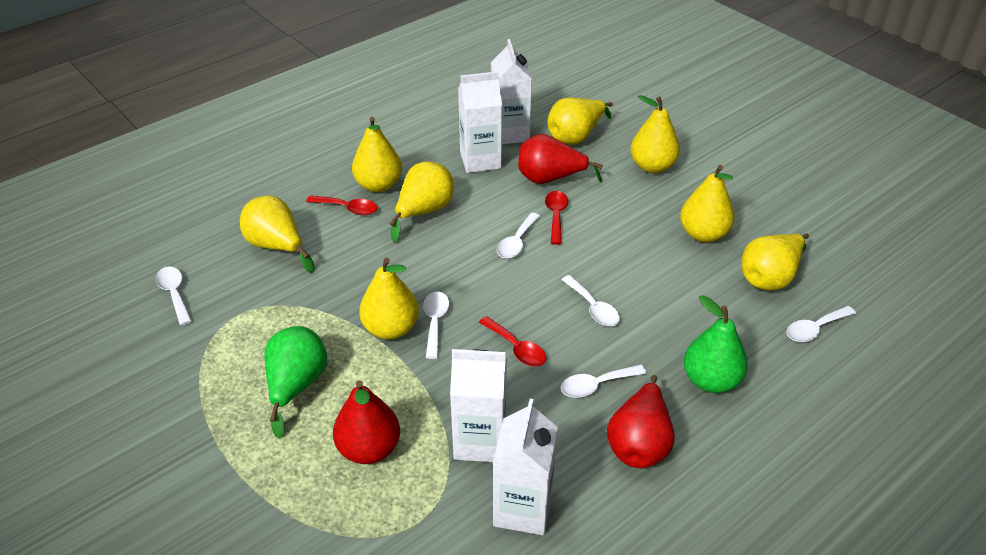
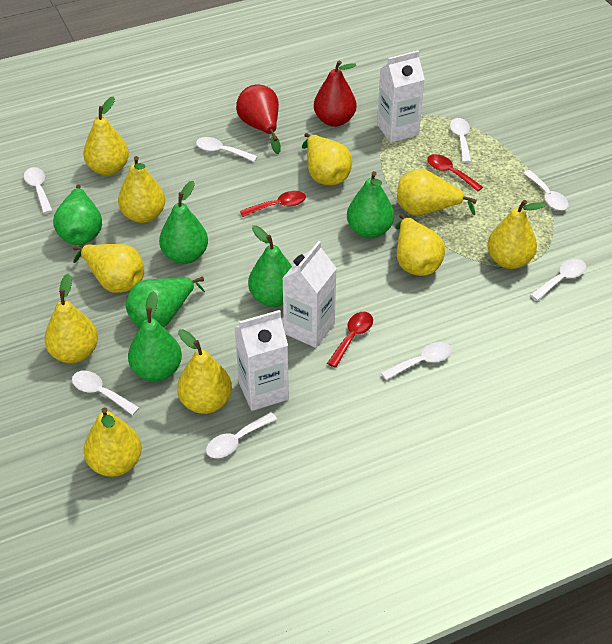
green pear: [264,326,327,438] [684,295,748,393] = 2 -> [53,184,102,245] [126,277,205,327] [128,291,182,381] [159,181,208,264] [248,225,292,307] [347,171,394,238] = 6
red pear: [333,380,400,464] [518,134,603,184] [607,375,675,468] = 3 -> [236,84,281,154] [314,60,356,127] = 2
white carton: [450,349,507,462] [458,71,502,173] [491,39,532,144] [493,399,558,535] = 4 -> [234,310,289,411] [282,241,337,348] [377,50,425,143] = 3
white spoon: [155,267,192,326] [423,291,449,359] [497,213,540,259] [561,275,620,326] [561,365,646,398] [786,306,856,342] = 6 -> [24,167,53,214] [72,371,139,415] [196,137,258,162] [206,412,277,458] [381,342,452,380] [450,118,471,163] [523,170,569,210] [530,259,586,301] = 8
yellow pear: [240,196,315,272] [352,117,402,192] [359,258,419,340] [390,162,454,242] [548,98,613,144] [630,95,680,173] [680,165,735,242] [741,233,809,290] = 8 -> [44,274,98,363] [73,244,144,293] [83,96,129,175] [84,407,142,477] [118,156,165,223] [177,329,232,414] [302,133,352,185] [395,214,445,276] [397,168,477,216] [487,200,546,269] = 10

